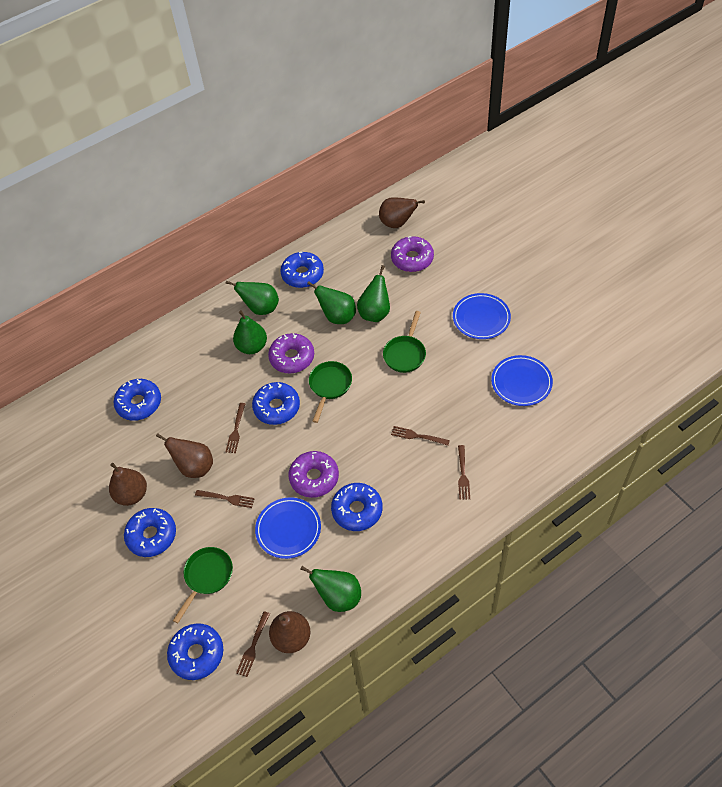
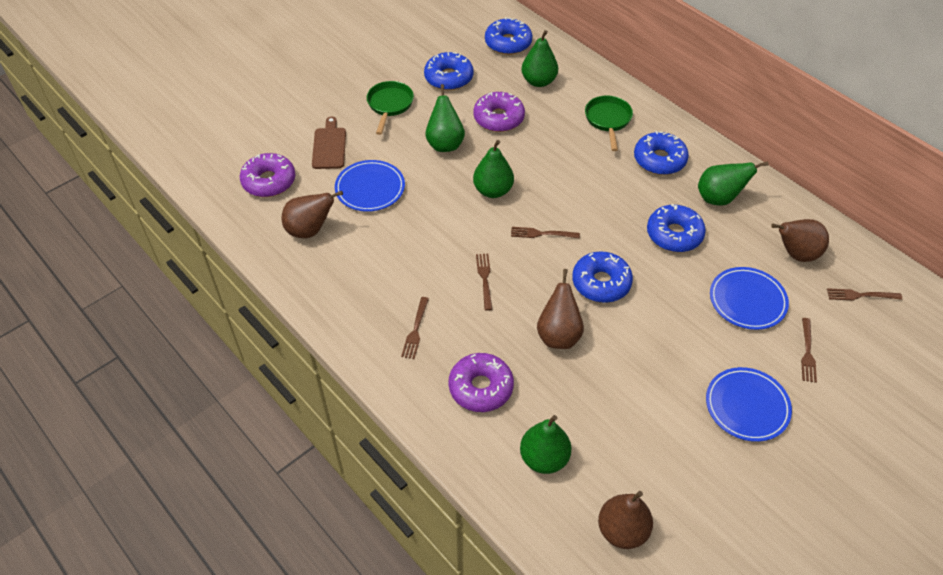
blue donut: [114,379,161,421] [124,508,176,557] [167,623,223,680] [252,382,300,425] [280,251,324,288] [331,483,383,531] = 6 -> [424,52,473,90] [485,17,533,55] [572,251,633,303] [634,131,689,175] [647,204,706,252] = 5
brown cutting board: none = 0 -> [312,117,346,169] = 1
green pan: [173,547,233,623] [309,361,352,423] [383,311,426,373] = 3 -> [367,81,414,135] [585,95,633,151] = 2

